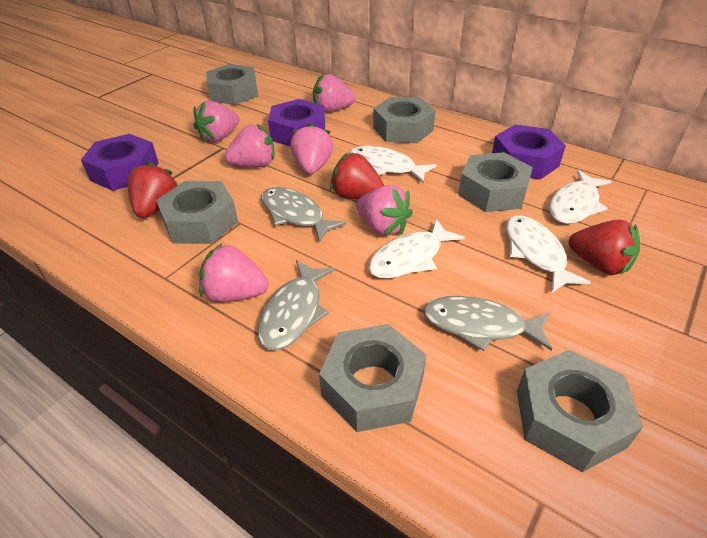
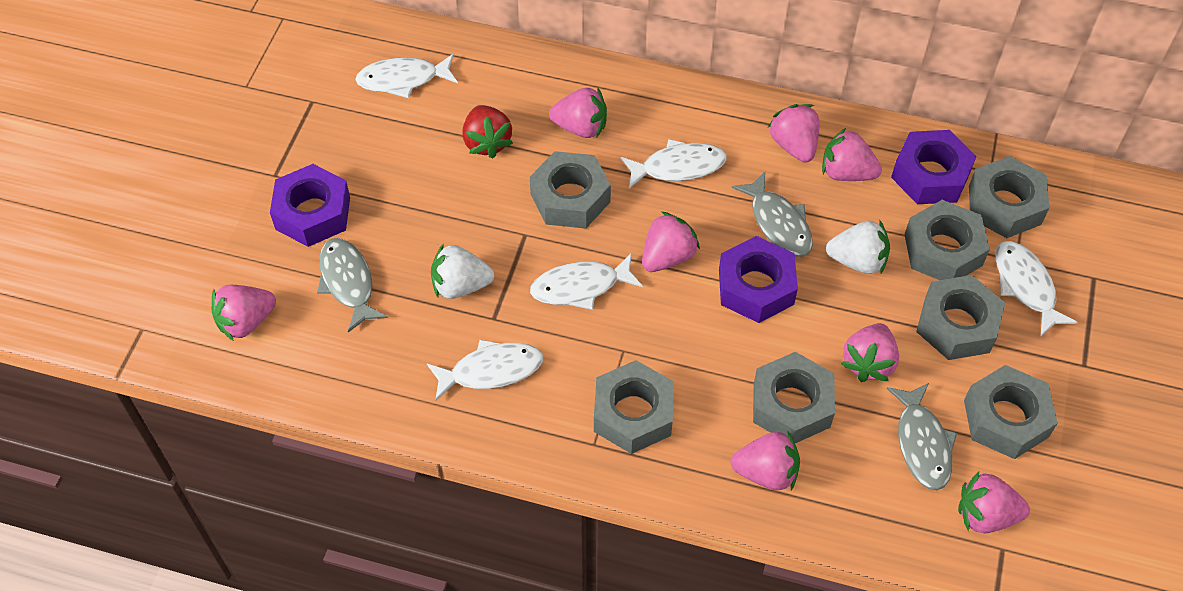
grey nut: [156,181,238,244] [206,64,258,105] [319,324,427,432] [373,97,435,143] [458,152,533,212] [517,350,643,472] = 6 -> [530,151,611,229] [594,360,674,454] [753,352,835,443] [904,200,990,280] [916,275,1005,360] [964,365,1058,459] [969,156,1049,238] = 7
pink strawberry: [194,101,239,142] [199,243,269,302] [224,124,275,167] [290,123,333,174] [313,74,356,112] [357,185,413,236] = 6 -> [211,285,276,341] [549,87,607,138] [642,212,700,272] [731,431,800,490] [768,104,819,163] [822,128,882,181] [841,323,899,382] [958,472,1030,533] = 8
red strawberry: [128,161,178,218] [330,152,384,199] [568,220,640,275] = 3 -> [462,105,513,159] = 1
white fish: [349,146,437,183] [368,219,465,279] [506,215,591,293] [549,170,612,224] = 4 -> [355,54,458,98] [427,339,543,401] [530,254,643,310] [620,139,727,189] [995,241,1078,336] = 5
white strawberry: none = 0 -> [431,243,494,299] [826,220,890,274] = 2

